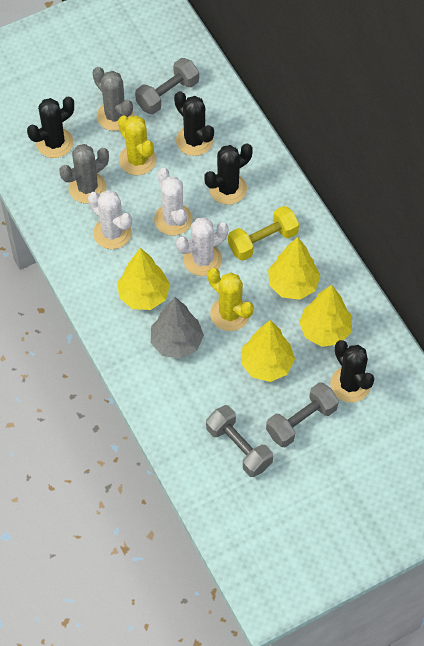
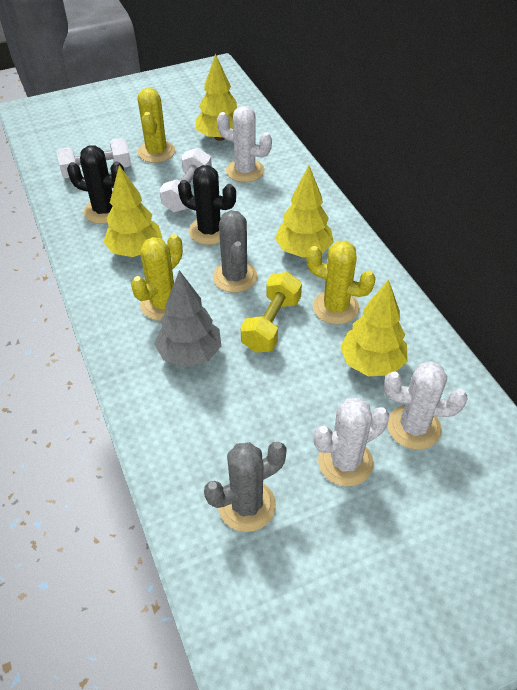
black cactus: [27,96,74,158] [174,91,214,156] [205,143,253,205] [330,340,374,403] = 4 -> [67,145,124,224] [178,165,236,245] = 2
grey dumbbell: [135,58,199,114] [206,405,273,477] [266,382,339,447] = 3 -> none = 0
white dumbbell: none = 0 -> [56,138,131,178] [159,147,212,213] = 2
yellow cactus: [118,115,157,175] [208,268,254,331] = 2 -> [131,234,183,321] [138,88,175,163] [306,241,376,324] = 3

